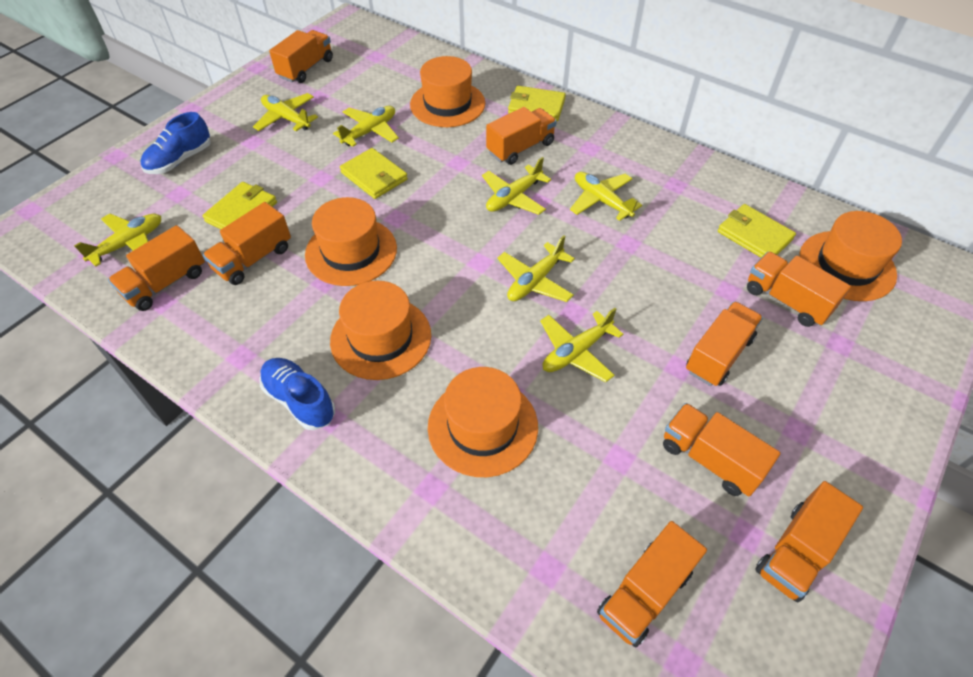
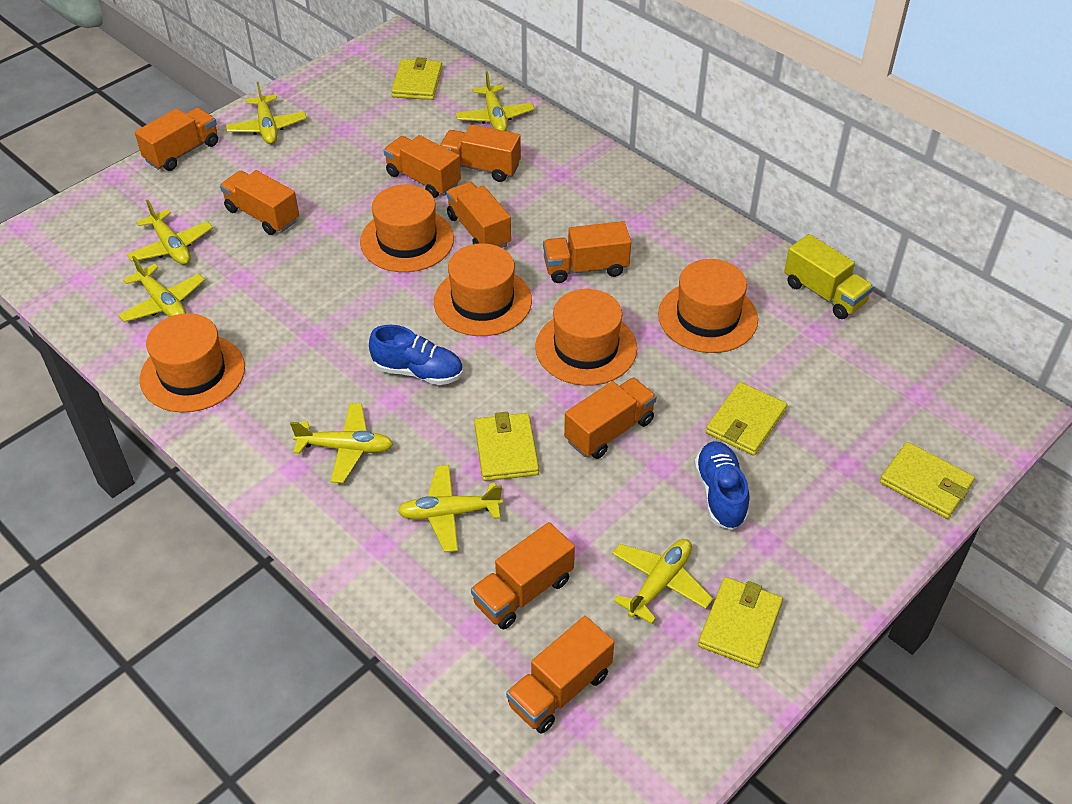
yellow truck: none = 0 -> [784,234,873,319] = 1
yellow wallet: [202,182,277,229] [340,148,408,199] [508,86,566,121] [718,204,796,258] = 4 -> [391,57,442,100] [474,412,539,481] [698,577,783,668] [706,382,787,456] [880,442,975,519] = 5

